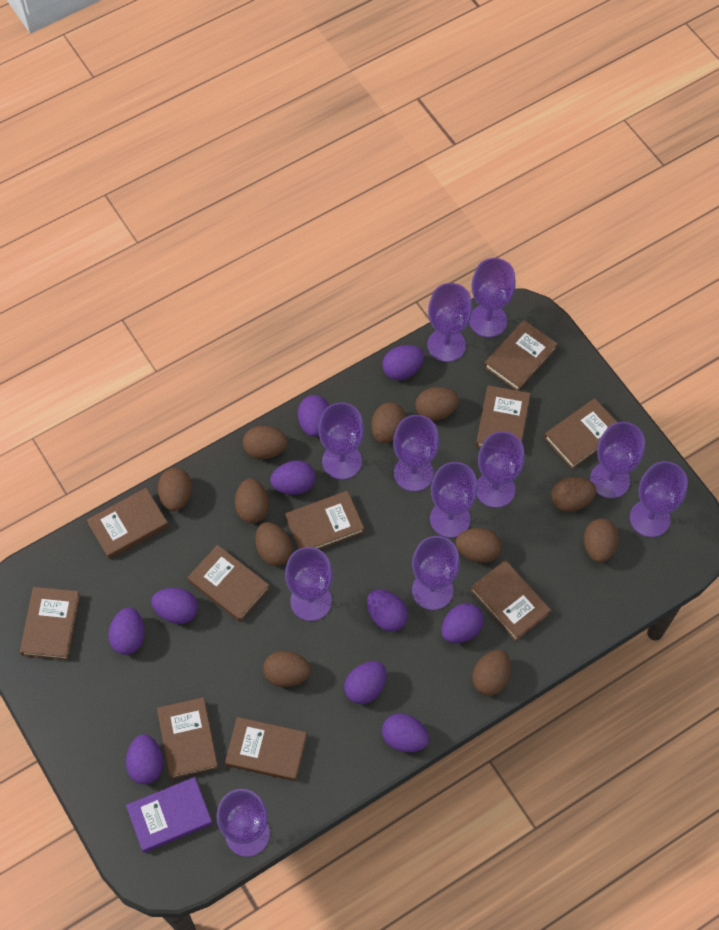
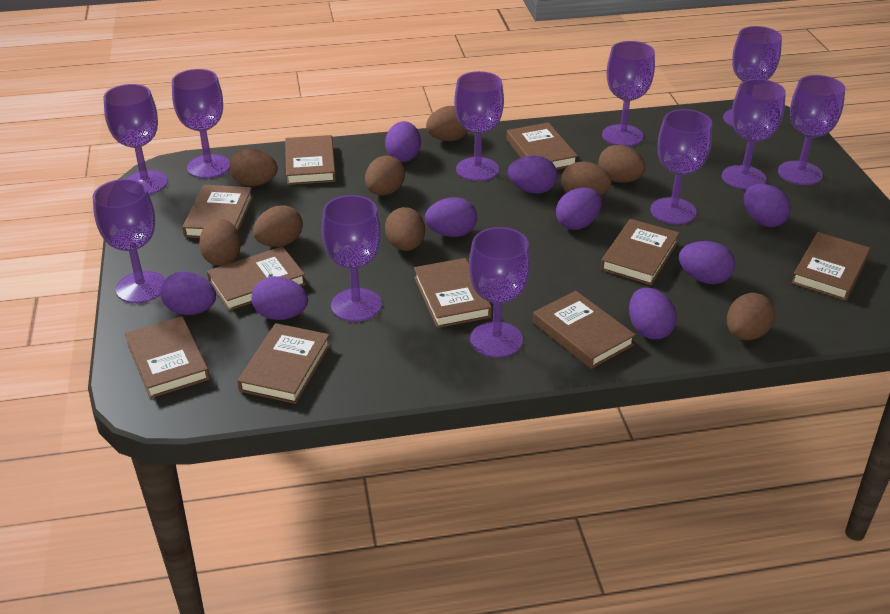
brown egg: [158,468,192,511] [235,478,269,523] [243,426,288,459] [255,522,292,566] [263,651,311,687] [371,402,406,443] [415,387,459,421] [455,528,501,563] [472,650,511,696] [551,477,597,512] [584,519,619,562] = 11 -> [199,219,241,266] [229,149,278,186] [253,205,303,247] [365,155,405,195] [385,207,425,251] [426,106,468,141] [561,161,611,196] [598,145,645,183] [727,293,775,340] = 9
purple book: [126,777,213,853] = 1 -> none = 0
purple egg: [108,607,145,655] [126,734,163,784] [151,588,198,624] [270,460,315,495] [298,395,329,437] [344,661,387,704] [367,589,408,631] [382,345,424,380] [382,713,429,752] [441,603,484,643] = 10 -> [160,271,216,315] [251,276,308,320] [385,121,421,162] [425,197,477,237] [508,156,558,194] [556,188,602,230] [629,288,677,339] [679,241,735,284] [744,184,791,227] = 9

